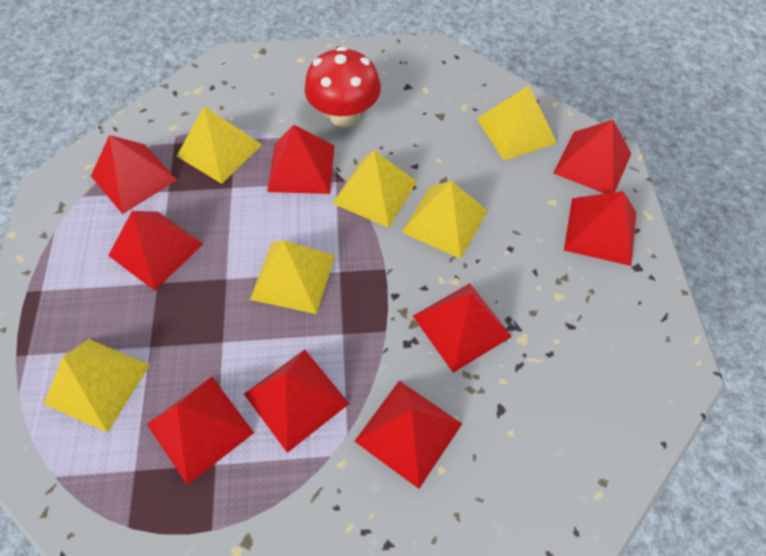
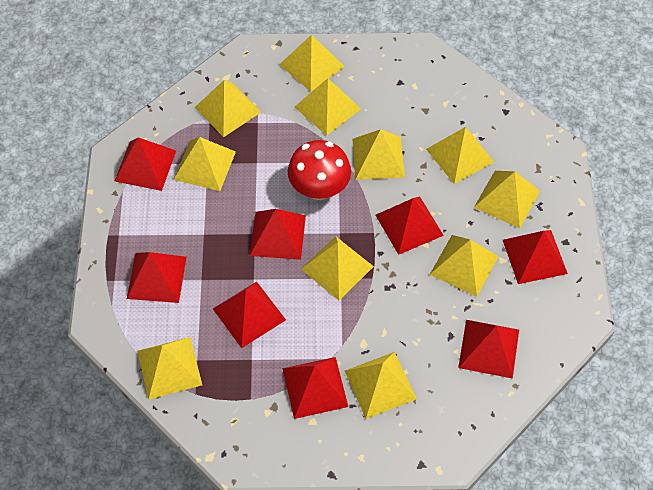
red pyramid: [91,135,177,214] [108,211,203,291] [147,377,254,485] [244,349,349,453] [267,125,335,194] [354,381,462,489] [413,283,512,373] [553,120,631,194] [564,191,636,266] = 9 -> [114,137,176,191] [127,252,187,303] [213,282,286,348] [250,209,306,260] [283,357,348,419] [376,196,444,255] [458,320,519,379] [503,230,568,284] = 8
yellow pyramid: [44,339,150,433] [177,106,262,184] [250,240,335,314] [332,150,417,228] [402,181,488,259] [477,86,557,161] = 6 -> [138,337,202,400] [173,137,236,191] [195,80,261,137] [279,35,345,92] [295,78,361,136] [301,236,374,300] [345,352,417,419] [353,129,405,180] [426,127,494,184] [430,235,498,297] [474,171,540,228] = 11

